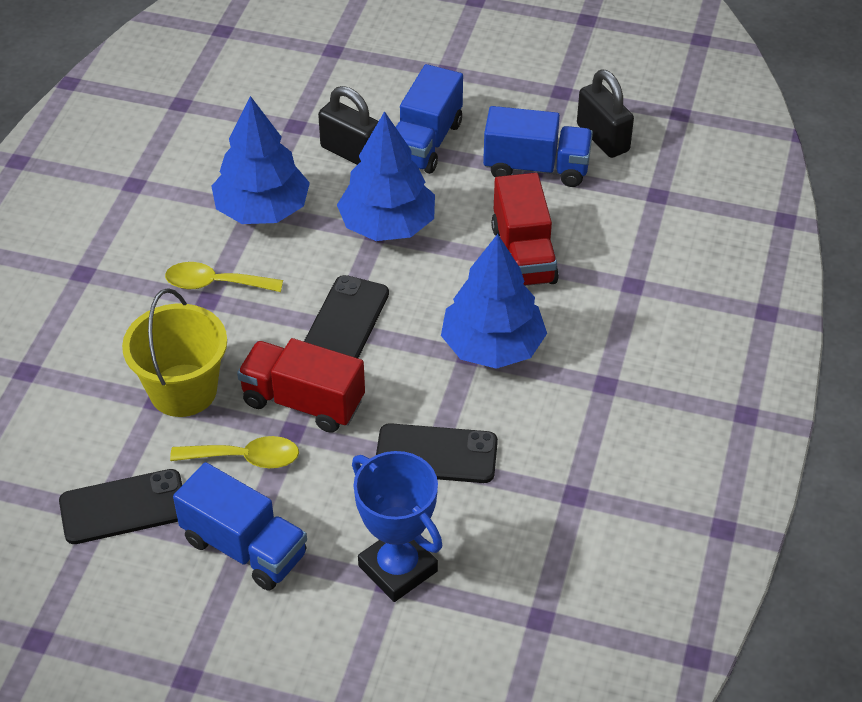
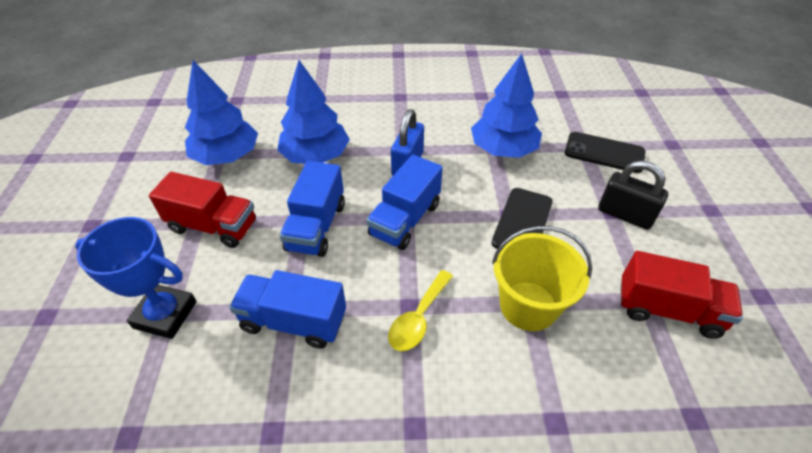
black padlock: [318,86,379,165] [577,70,634,158] = 2 -> [598,161,668,230] = 1
black phone: [59,469,182,544] [304,275,389,358] [376,423,498,483] = 3 -> [492,188,553,249] [565,132,646,173] = 2
blue padlock: none = 0 -> [391,109,424,176] = 1
yellow spoon: [165,262,283,292] [170,436,299,468] = 2 -> [388,270,453,351] = 1

